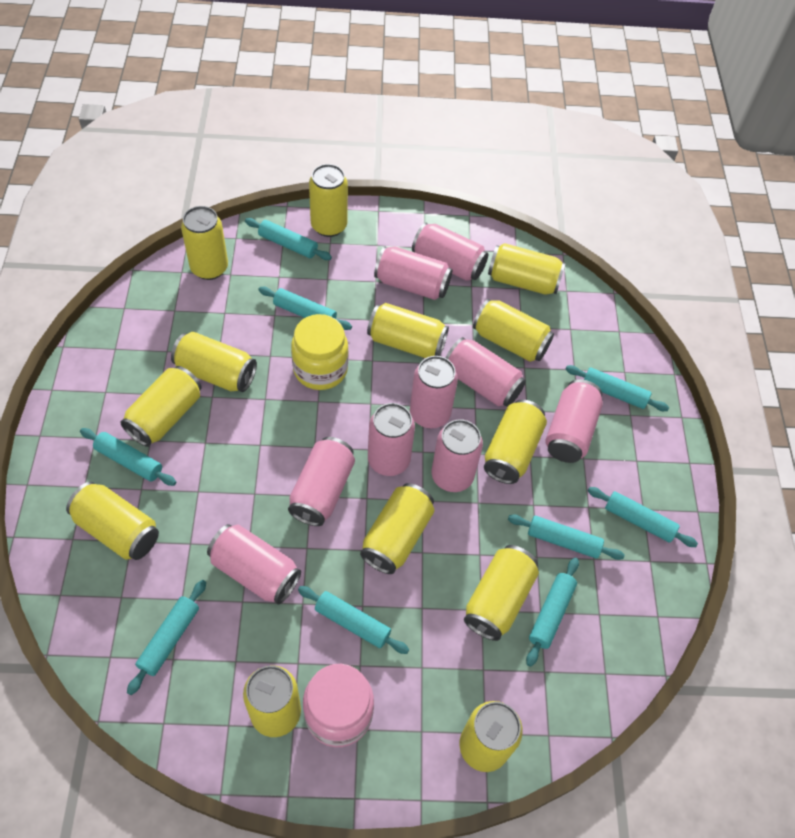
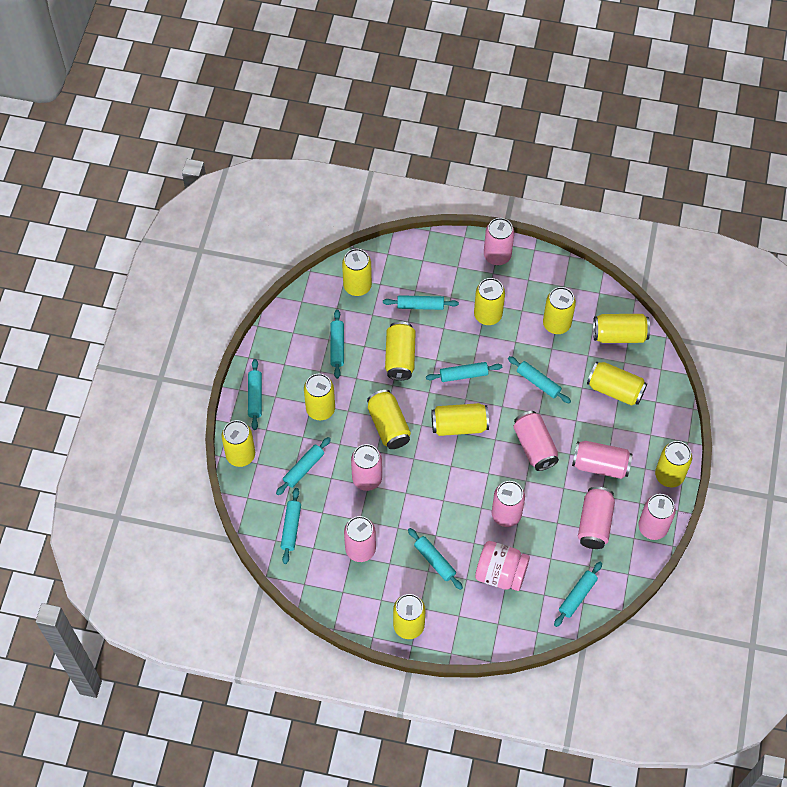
pink can: [207,524,301,605] [288,437,355,526] [368,403,415,476] [374,246,452,300] [410,356,458,429] [412,223,488,281] [432,419,483,492] [446,337,526,407] [545,379,603,463] = 9 -> [344,516,376,562] [351,444,382,491] [484,218,514,265] [492,481,525,527] [513,411,559,471] [572,441,633,479] [578,487,615,549] [638,494,676,540] = 8
yellow can: [66,482,159,560] [120,366,202,447] [171,332,257,392] [181,206,228,280] [243,665,301,737] [309,164,348,237] [360,483,434,574] [367,303,449,358] [459,701,523,772] [464,545,539,641] [473,299,554,362] [484,400,547,484] [488,243,566,295] = 13 -> [221,420,255,467] [304,374,335,420] [342,249,372,296] [367,390,411,449] [385,322,416,381] [393,594,426,639] [431,403,489,436] [474,278,505,325] [543,287,576,334] [587,362,647,406] [593,314,650,343] [655,441,692,487] = 12
yellow jar: [291,314,349,390] = 1 -> none = 0

